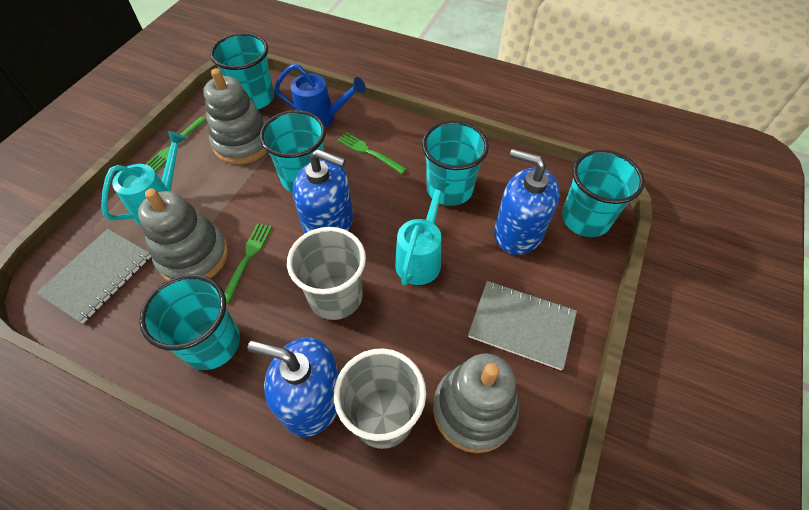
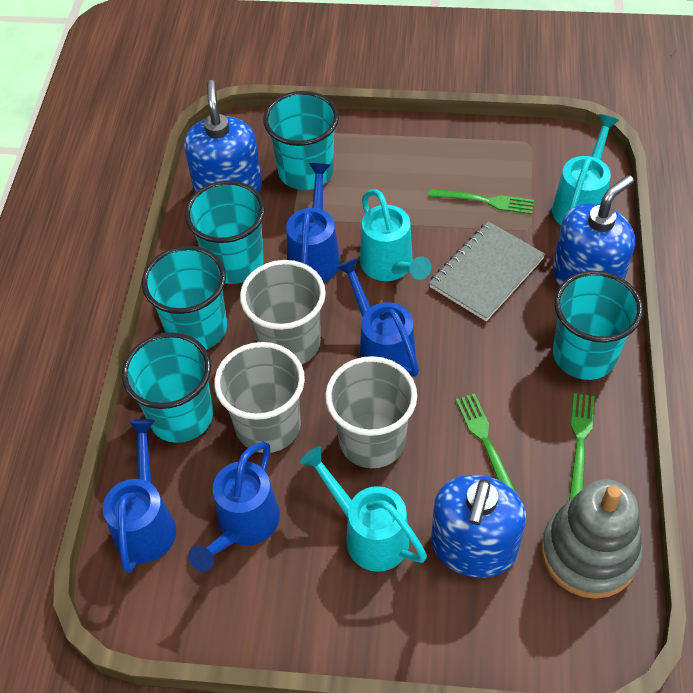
blue watering can: [274,64,366,128] = 1 -> [103,419,176,573] [188,442,280,572] [286,163,340,283] [336,258,419,377] = 4
grey cup: [287,227,366,320] [334,348,426,449] = 2 -> [214,342,305,453] [240,260,326,364] [325,356,417,468] = 3
grey notebook: [36,229,151,324] [468,281,577,370] = 2 -> [429,221,545,321] = 1
grey stacking toy: [138,188,228,281] [203,68,267,164] [433,353,519,453] = 3 -> [541,479,642,599] = 1
turquoise watering can: [101,131,187,226] [395,179,449,286] = 2 -> [300,446,427,572] [360,189,431,281] [552,114,619,225] = 3

